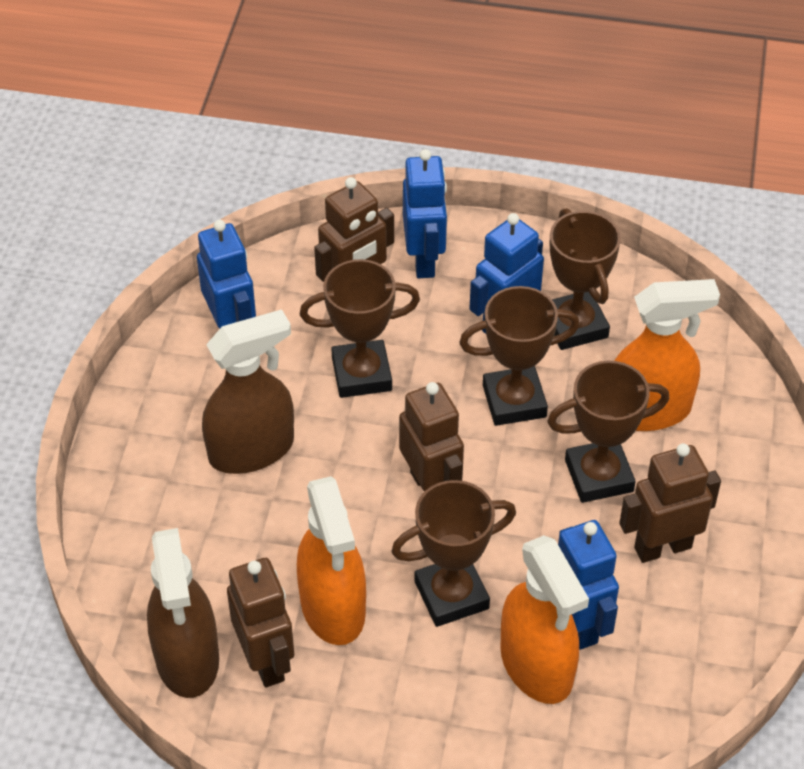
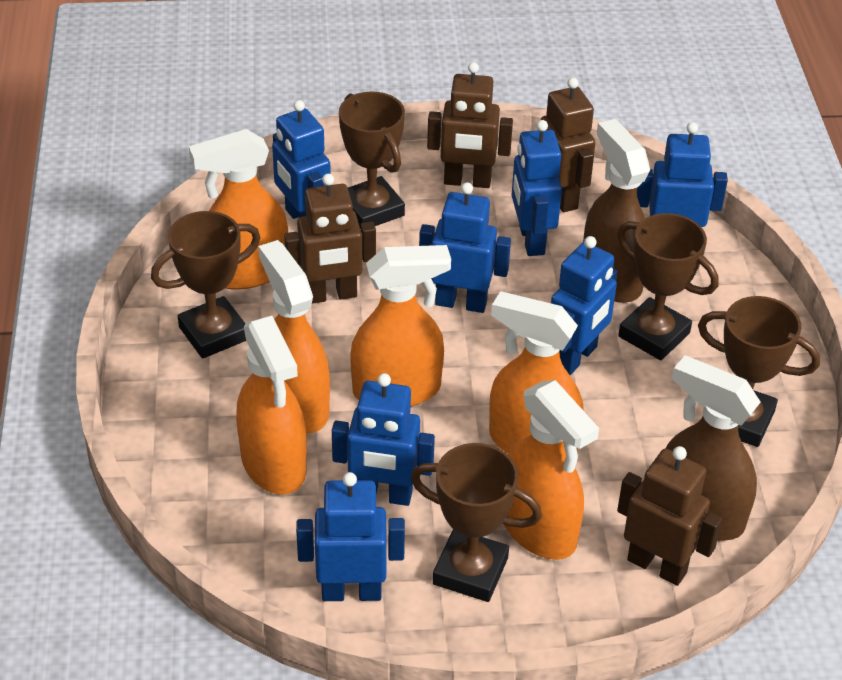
blue robot: [197,220,256,328] [403,149,447,278] [469,213,544,334] [558,520,619,650] = 4 -> [272,100,331,219] [296,472,405,601] [332,373,435,506] [419,182,511,313] [511,120,562,256] [551,236,617,375] [637,122,728,227] = 7
orange spray bottle: [297,476,366,645] [500,535,589,704] [614,279,720,431] = 3 -> [189,129,288,290] [236,316,307,495] [258,240,330,434] [350,245,451,407] [489,291,584,454] [504,380,599,560] = 6

